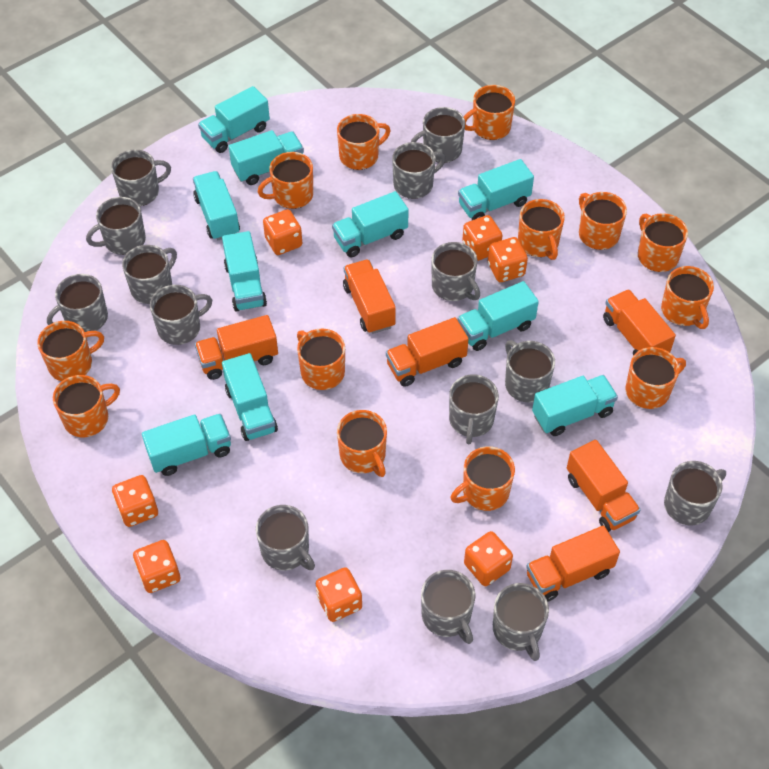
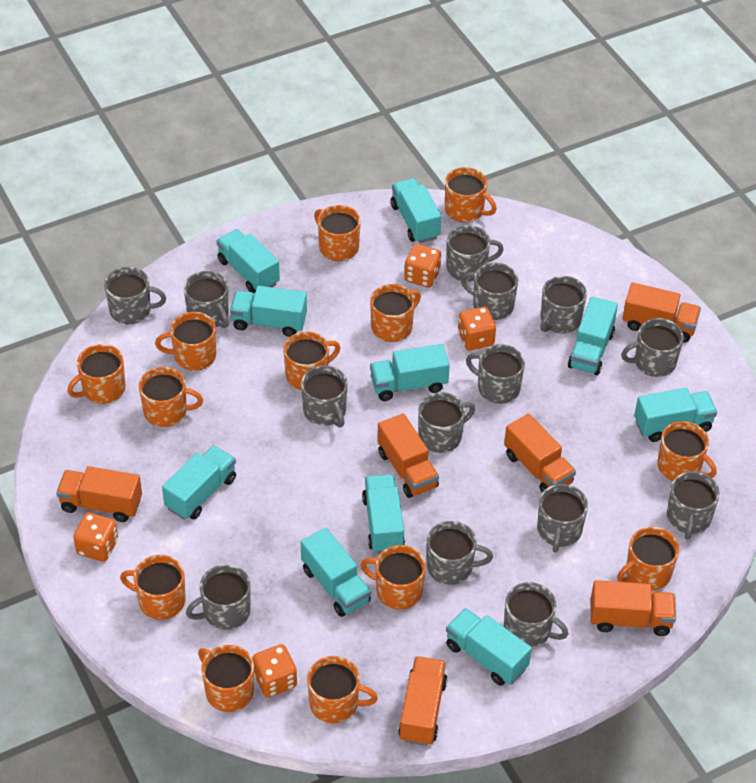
orange dice: [112,475,158,527] [133,540,180,593] [263,209,302,255] [316,567,362,622] [462,215,503,261] [464,531,513,586] [488,237,528,282] = 7 -> [73,513,118,562] [252,644,297,698] [404,244,441,288] [458,307,496,351] = 4

